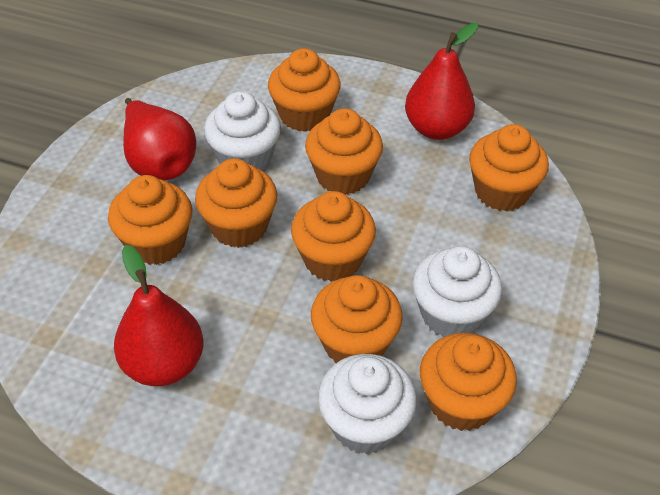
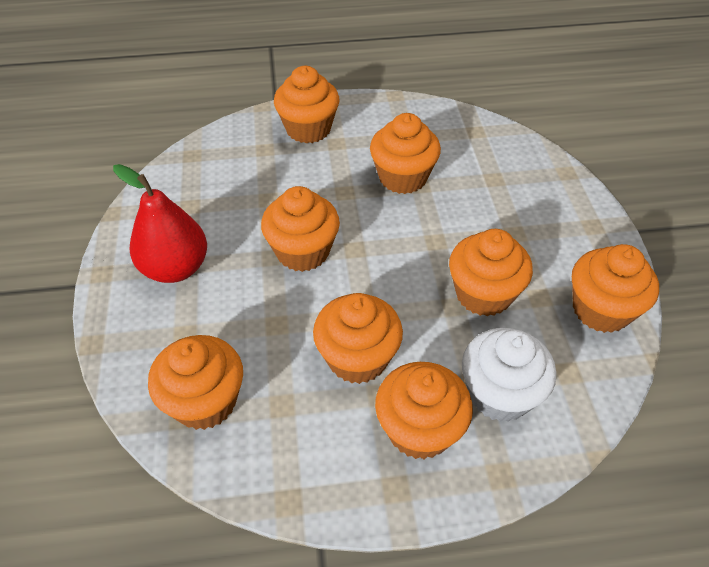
red pear: [114,245,203,386] [123,98,196,180] [405,23,478,140] = 3 -> [113,164,207,283] = 1
white cupcake: [204,91,281,170] [318,354,417,454] [412,246,502,337] = 3 -> [462,328,556,422] = 1

